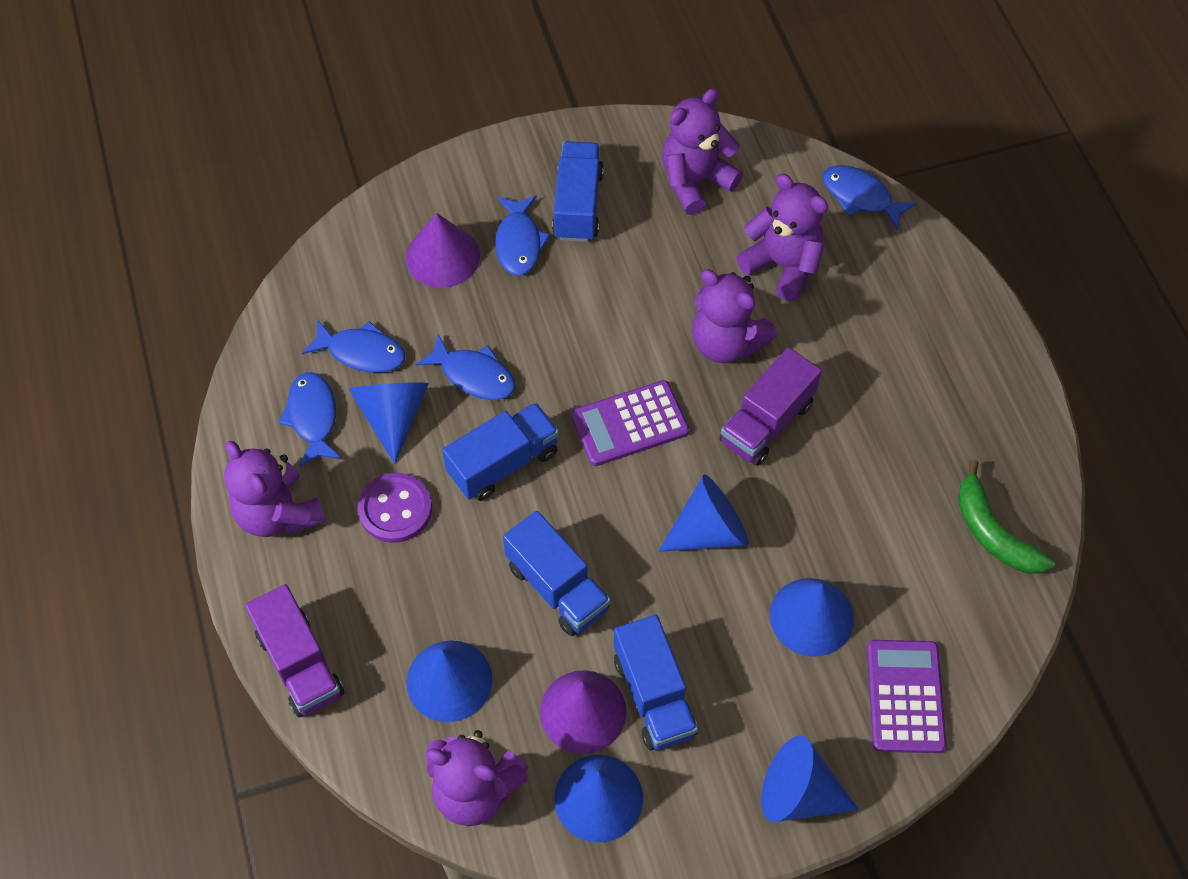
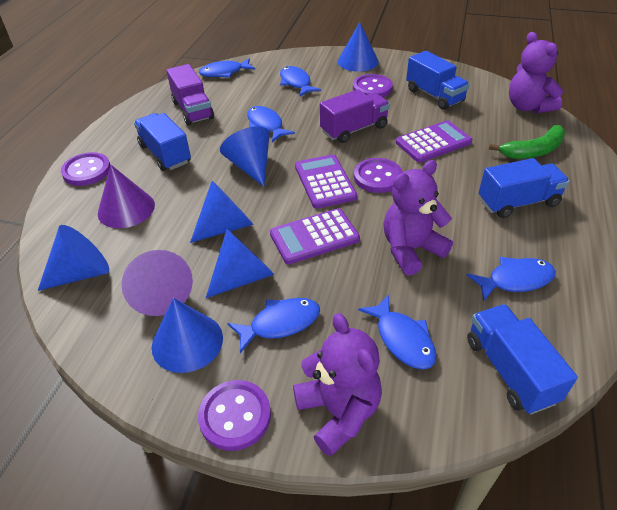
blue fish: [279,372,342,467] [302,319,405,373] [415,334,516,400] [495,195,551,276] [822,165,917,230] = 5 -> [199,58,255,78] [228,298,320,353] [247,106,295,142] [280,66,321,96] [358,294,437,370] [467,257,556,301] = 6
purple button: [358,473,432,543] = 1 -> [61,152,110,186] [198,380,271,451] [353,74,393,97] [354,158,403,193] = 4
purple calculator: [571,380,689,466] [867,640,947,753] = 2 -> [270,208,360,264] [295,154,357,209] [396,120,472,163] = 3
purple teddy bear: [224,441,326,537] [426,730,529,826] [662,88,743,215] [692,269,777,363] [736,174,828,301] = 5 -> [293,313,382,457] [383,160,453,276] [509,32,563,113] = 3

